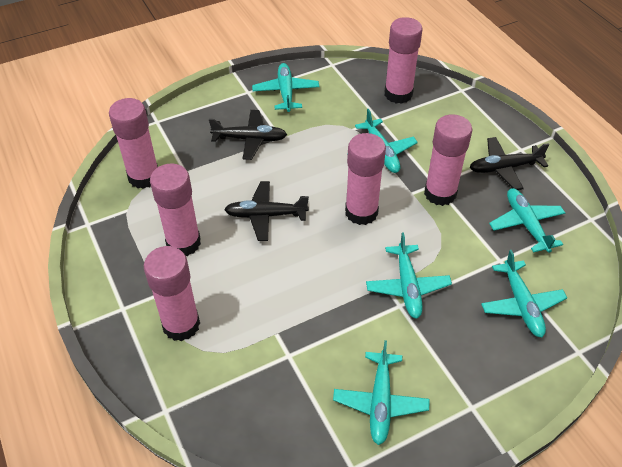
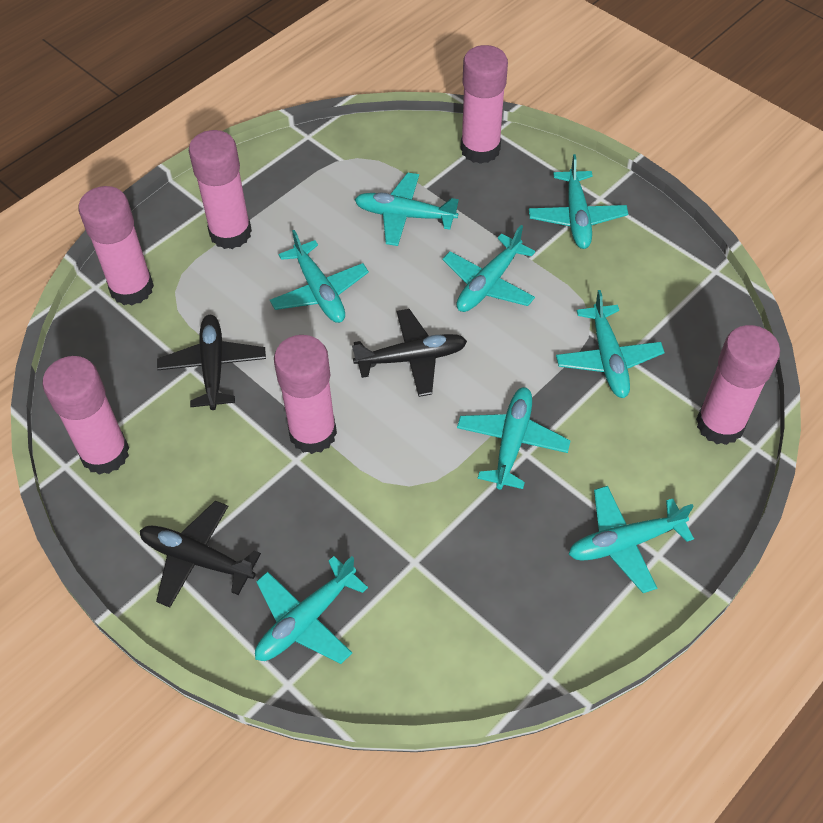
turquoise plane: [252,63,319,112] [333,340,429,445] [347,109,418,173] [366,233,452,319] [481,250,567,337] [489,188,565,253] = 6 -> [255,556,368,664] [270,230,369,323] [355,173,459,246] [443,225,535,312] [457,387,571,489] [529,154,628,249] [556,290,665,398] [568,486,694,593] = 8

